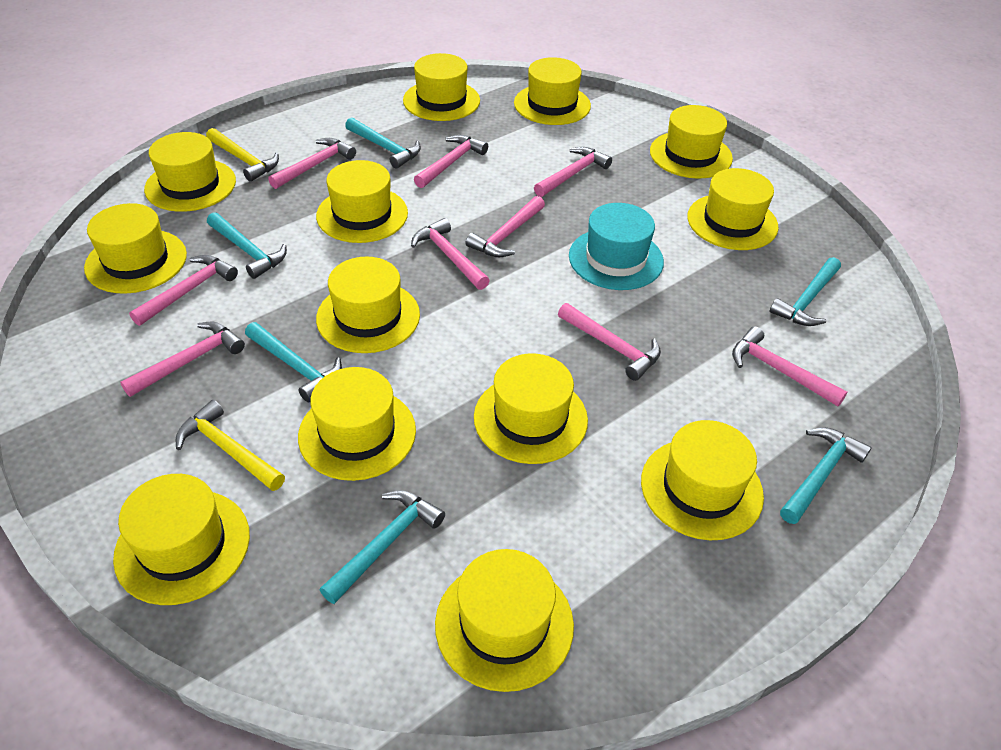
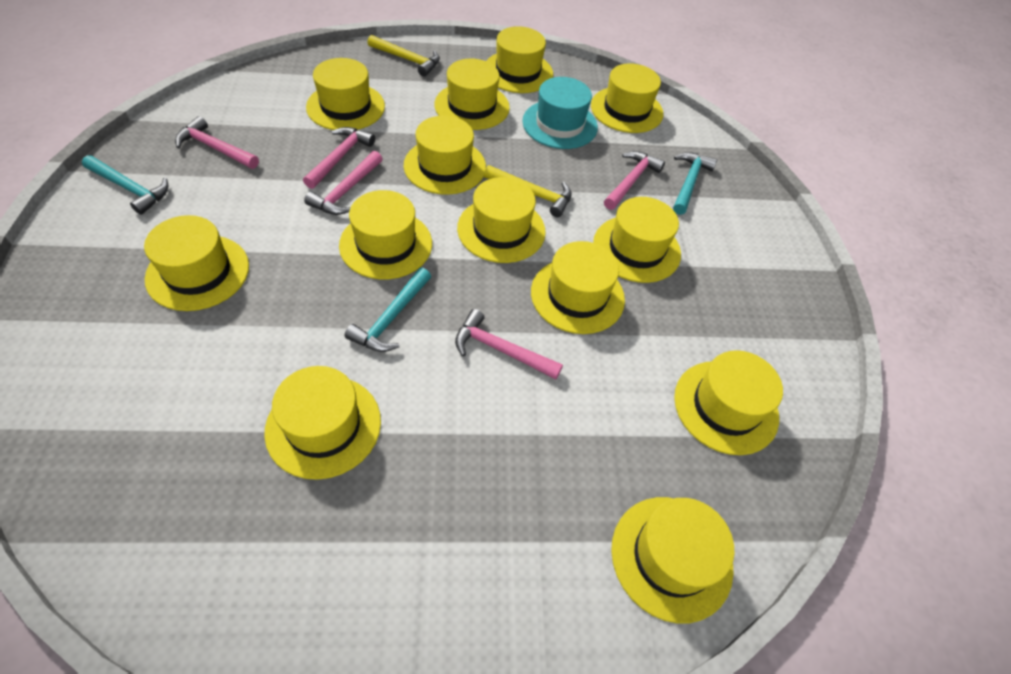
pink hammer: [120,322,245,397] [129,255,238,326] [268,138,356,189] [411,218,490,290] [414,135,488,188] [466,196,545,257] [534,147,612,197] [558,303,661,381] [732,326,847,406] = 9 -> [175,116,259,169] [303,127,375,189] [304,151,383,215] [455,309,563,379] [604,151,665,210] = 5
turquoise hammer: [207,212,287,279] [245,322,342,403] [320,490,445,604] [345,117,421,169] [770,257,841,326] [780,427,872,524] = 6 -> [82,155,168,215] [345,268,431,352] [673,152,717,215] = 3

